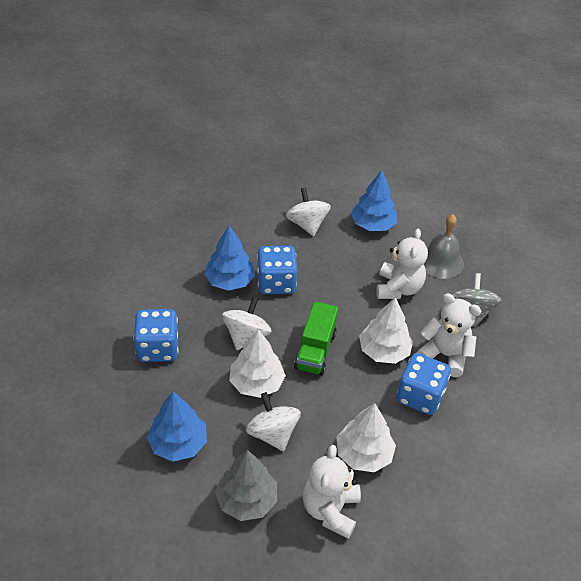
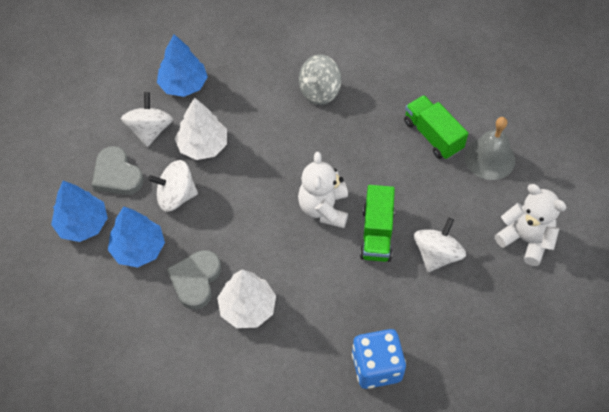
blue dice: [133,309,178,362] [257,245,297,294] [397,353,451,415] = 3 -> [352,329,406,389] = 1
green truck: [294,301,338,376] = 1 -> [360,185,395,262] [404,95,468,159] = 2
grey heart: none = 0 -> [92,146,144,195] [167,250,221,310] = 2
grey tree: [215,450,277,521] = 1 -> none = 0
white teddy bear: [303,445,361,539] [376,229,428,299] [416,293,481,377] = 3 -> [298,152,348,228] [495,184,566,266] = 2
white tree: [229,329,286,398] [337,403,396,472] [359,297,413,364] = 3 -> [175,98,227,160] [217,269,276,328] = 2

